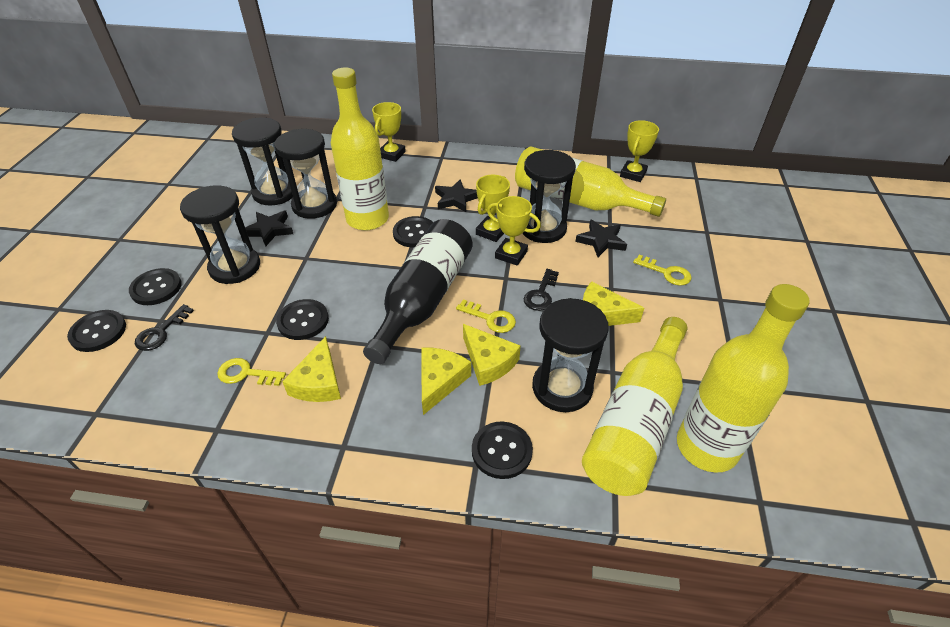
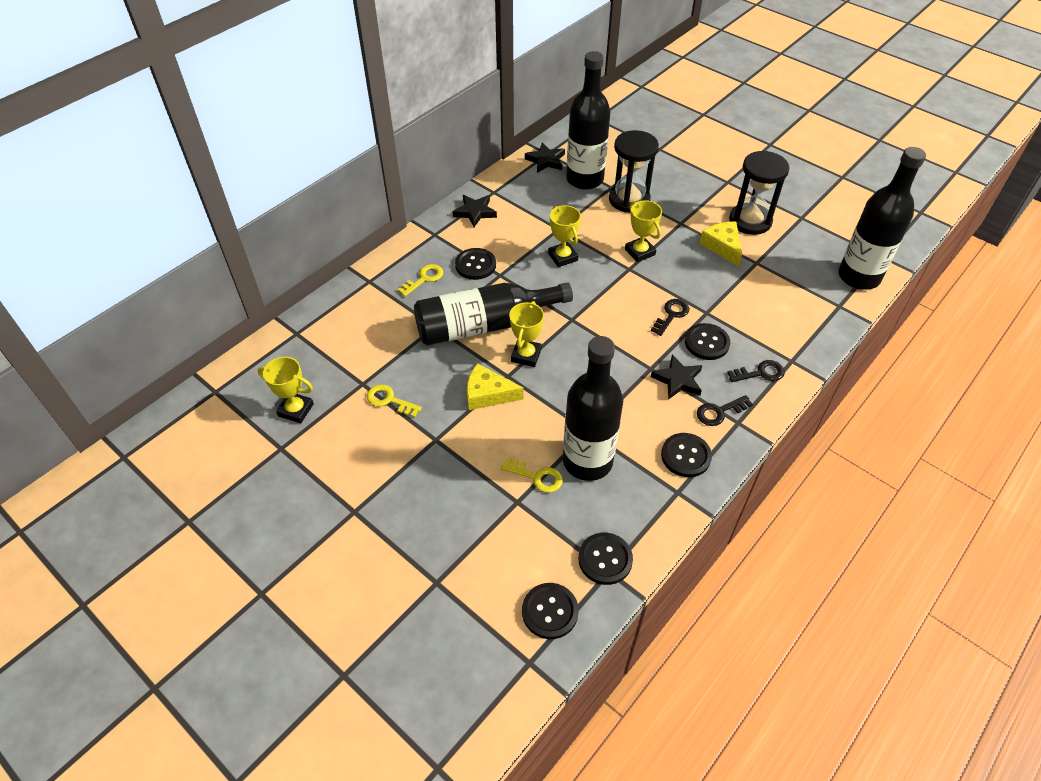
black bottle: [363,219,472,364] = 1 -> [414,282,573,346] [563,336,623,481] [566,51,610,190] [838,147,926,290] = 4
black hourglass: [180,185,260,284] [232,117,293,205] [274,129,337,219] [522,150,576,243] [532,298,609,412] = 5 -> [609,130,659,213] [729,151,789,235] = 2
black key: [135,304,194,351] [524,269,559,311] = 2 -> [651,299,689,336] [697,395,753,426] [727,360,785,382] = 3
yellow bottle: [331,68,389,231] [515,146,666,217] [582,317,687,496] [677,284,809,473] = 4 -> none = 0
yellow cheese: [282,336,341,402] [421,347,471,415] [463,324,521,386] [583,281,644,326] = 4 -> [467,363,524,410] [699,221,742,267] = 2

